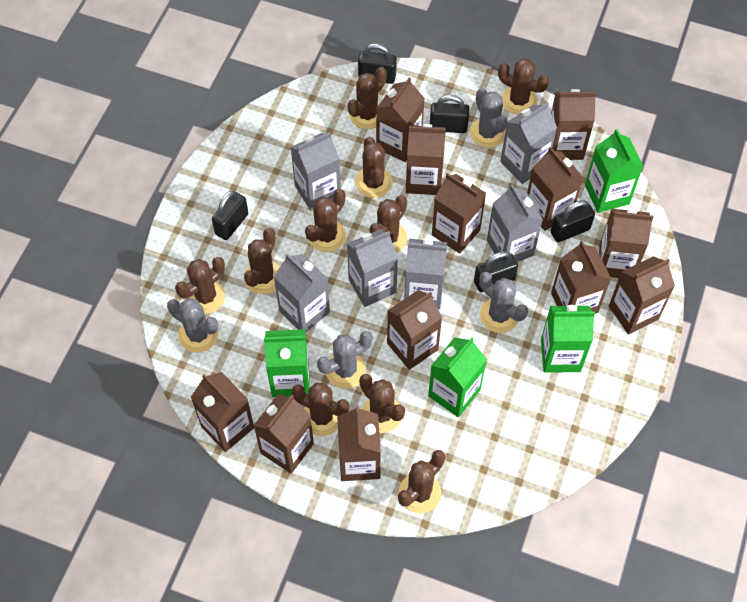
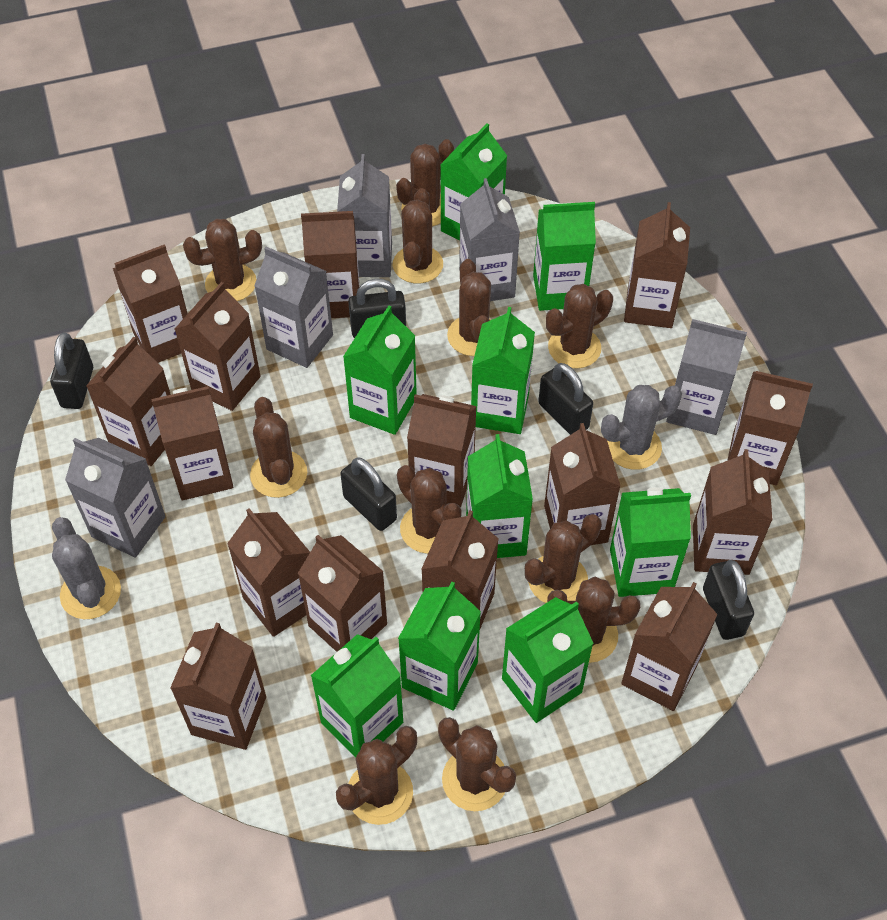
brown cactus: [175,257,226,314] [244,228,280,294] [292,382,350,436] [305,189,346,252] [347,67,387,129] [355,137,393,198] [359,374,405,433] [370,195,407,253] [398,450,445,513] [498,58,550,115] = 10 -> [183,219,262,301] [250,397,307,498] [336,726,417,825] [393,188,443,284] [396,139,454,226] [397,465,462,554] [438,717,516,811] [447,259,491,356] [525,514,602,603] [546,284,613,369] [547,577,641,663] = 11
brown carton: [191,372,254,452] [253,394,314,474] [337,406,381,481] [376,77,425,162] [387,290,442,370] [406,124,446,195] [432,173,486,254] [527,147,584,231] [551,89,596,160] [551,241,611,314] [599,209,653,278] [609,256,675,335] = 12 -> [86,337,171,466] [113,244,188,363] [151,386,233,500] [170,622,266,750] [175,282,260,411] [227,508,310,637] [298,535,387,652] [301,211,359,318] [407,394,477,508] [422,510,499,628] [544,423,620,545] [621,582,718,711] [624,202,690,328] [693,449,772,575] [727,371,813,485] = 15
green carton: [264,329,310,397] [428,337,487,417] [541,305,595,373] [585,129,643,213] = 4 -> [311,634,403,757] [343,305,417,435] [398,582,481,711] [440,123,507,240] [466,434,533,558] [471,307,535,434] [502,597,594,723] [533,202,596,311] [610,488,691,597] = 9
grey cactus: [167,298,218,353] [317,331,372,388] [470,88,507,148] [479,272,528,333] = 4 -> [52,517,121,619] [601,385,682,470] = 2
grey carton: [274,253,330,332] [291,132,341,211] [347,229,398,307] [404,239,447,309] [487,184,543,262] [500,102,557,184] = 6 -> [65,438,166,558] [254,247,333,368] [337,154,392,277] [459,178,520,301] [666,319,747,435] = 5

